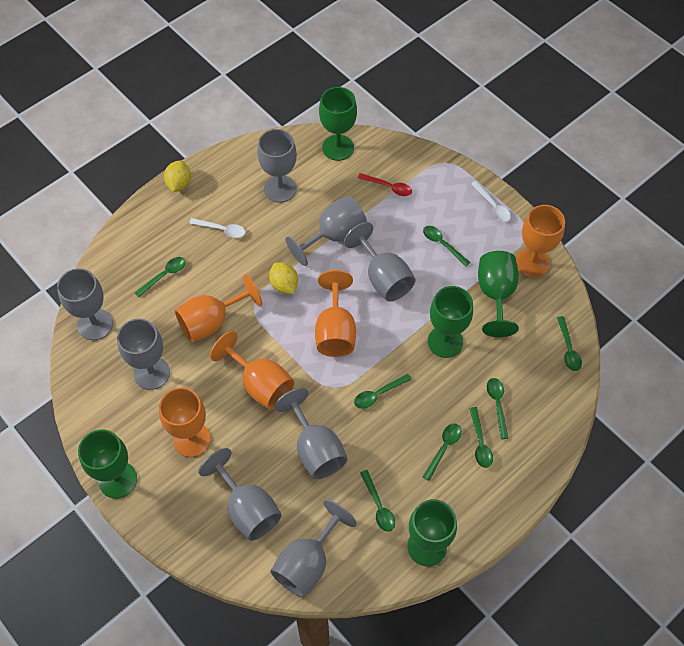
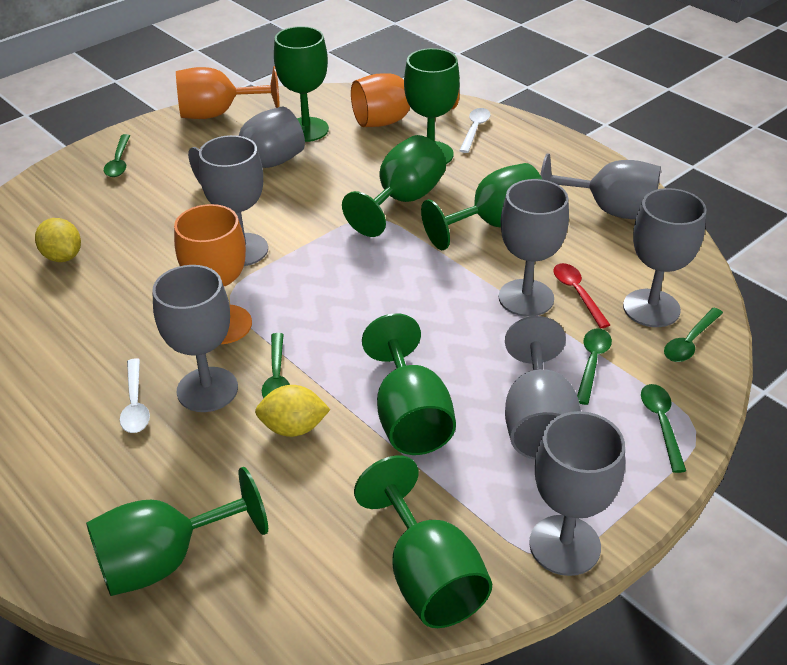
green goblet: [78,429,137,498] [319,87,357,161] [407,499,457,566] [428,286,473,358] [478,251,519,337] = 5 -> [86,467,268,596] [274,26,329,142] [342,135,446,237] [354,455,492,628] [362,313,456,455] [404,48,460,164] [421,163,543,250] = 7
green spoon: [135,257,186,297] [354,374,412,409] [360,470,395,532] [423,226,470,267] [423,424,462,481] [469,407,493,468] [487,378,508,439] [557,316,582,371] = 8 -> [104,134,130,177] [262,333,290,398] [577,328,612,405] [641,384,686,473] [664,308,723,362] = 5
orange goblet: [159,387,211,457] [175,274,262,342] [210,331,294,410] [315,270,356,357] [516,205,565,278] = 5 -> [174,204,252,344] [176,66,280,119] [351,73,459,127] = 3

